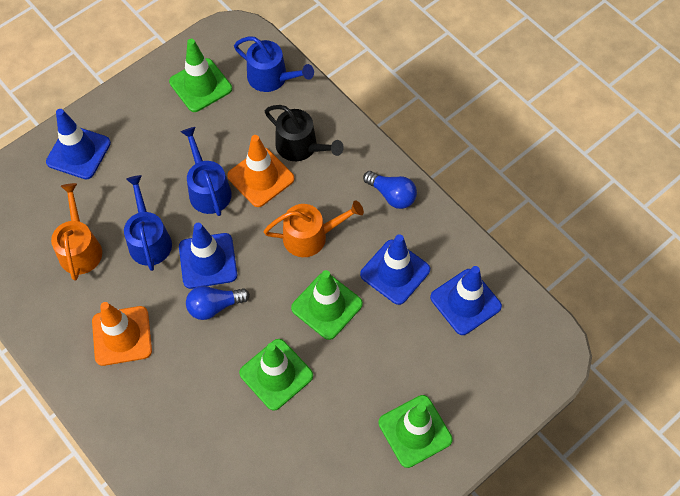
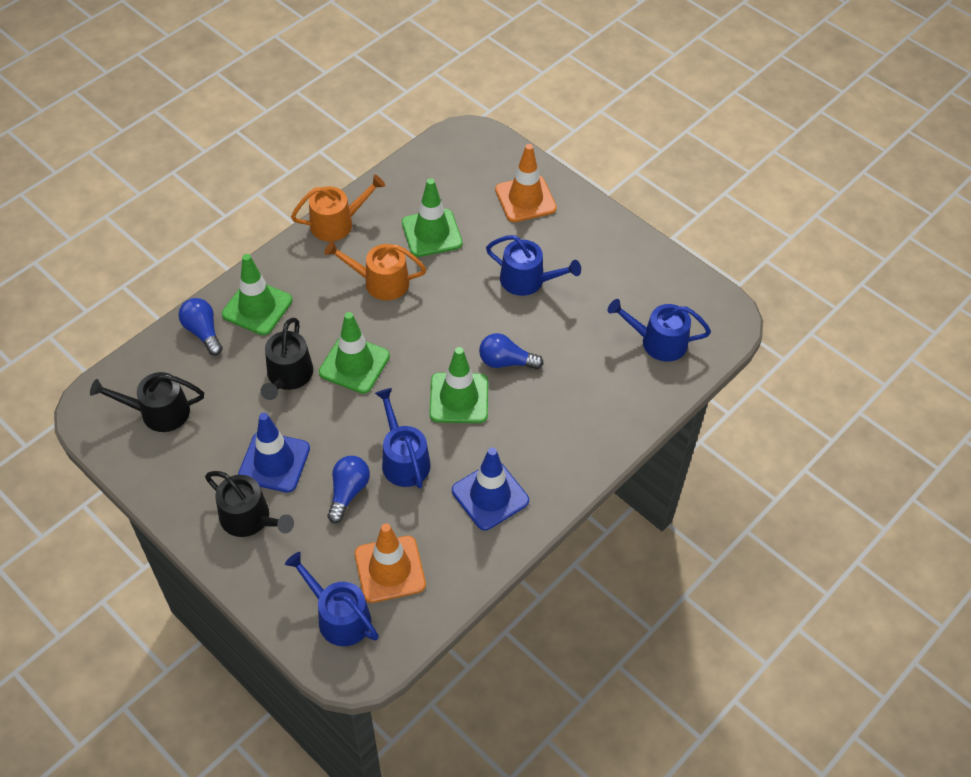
black watering can: [265,105,344,161] = 1 -> [90,372,204,432] [205,471,294,537] [261,318,313,400] = 3
blue light bulb: [186,286,250,320] [363,171,417,209] = 2 -> [178,298,223,356] [328,456,370,523] [479,333,544,369] = 3
blue traffic cone: [46,109,111,179] [179,223,237,289] [360,234,430,305] [430,266,502,335] = 4 -> [238,413,310,493] [452,447,529,530] = 2
blue watering can: [124,175,172,271] [181,127,232,216] [234,36,314,92] = 3 -> [285,552,379,646] [375,388,430,489] [486,235,581,296] [608,299,711,362] = 4

